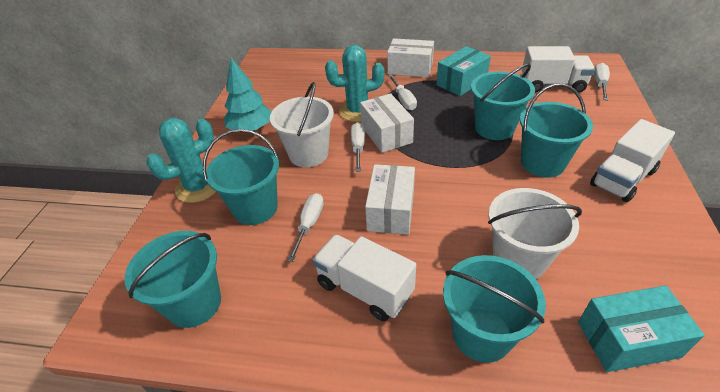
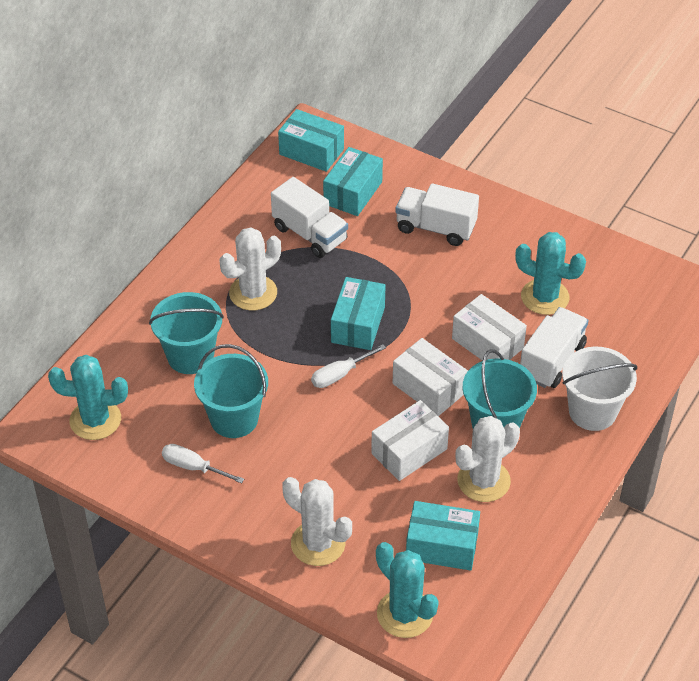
turquoise box: [436,46,491,96] [578,285,705,372] = 2 -> [278,109,344,172] [323,147,383,216] [331,277,385,350] [406,501,480,571] = 4
turquoise bucket: [125,231,221,328] [203,129,279,225] [443,255,546,363] [471,63,535,140] [520,83,593,178] = 5 -> [149,292,224,374] [194,344,268,438] [463,349,537,428] = 3
turquoise cactus: [146,118,217,203] [325,45,385,122] = 2 -> [48,355,128,440] [376,542,439,638] [515,232,586,315] = 3
turquoise tree: [224,58,272,131] = 1 -> none = 0
white bucket: [270,82,334,167] [488,188,582,279] = 2 -> [562,346,637,431] = 1
white cactus: none = 0 -> [220,228,281,311] [282,477,352,566] [455,416,520,502] = 3
white screwdriver: [287,193,324,262] [351,122,365,172] [388,75,417,110] [594,63,610,100] = 4 -> [162,444,244,483] [311,344,386,388] = 2

